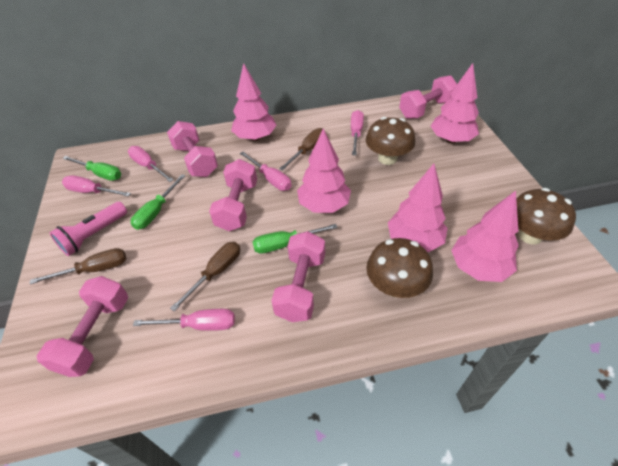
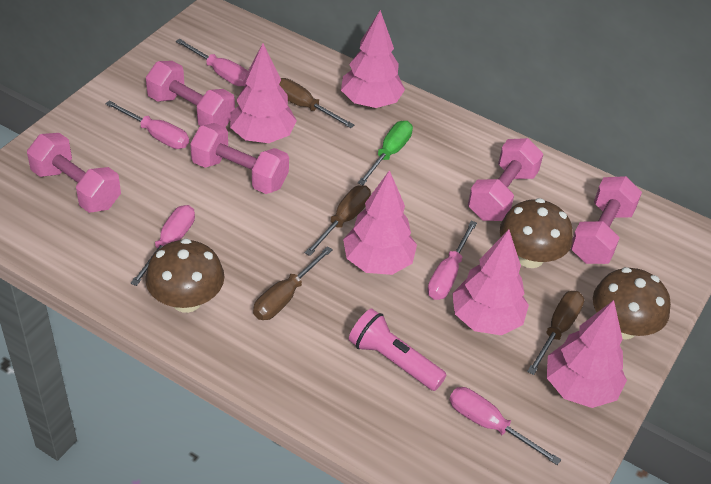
brown screwdriver: [30,248,126,284] [170,242,240,311] [279,128,323,171] = 3 -> [253,246,333,320] [279,78,354,128] [305,185,371,256] [527,291,584,375] = 4
green screwdriver: [62,156,121,181] [131,174,186,230] [252,224,338,253] = 3 -> [358,121,413,185] = 1

